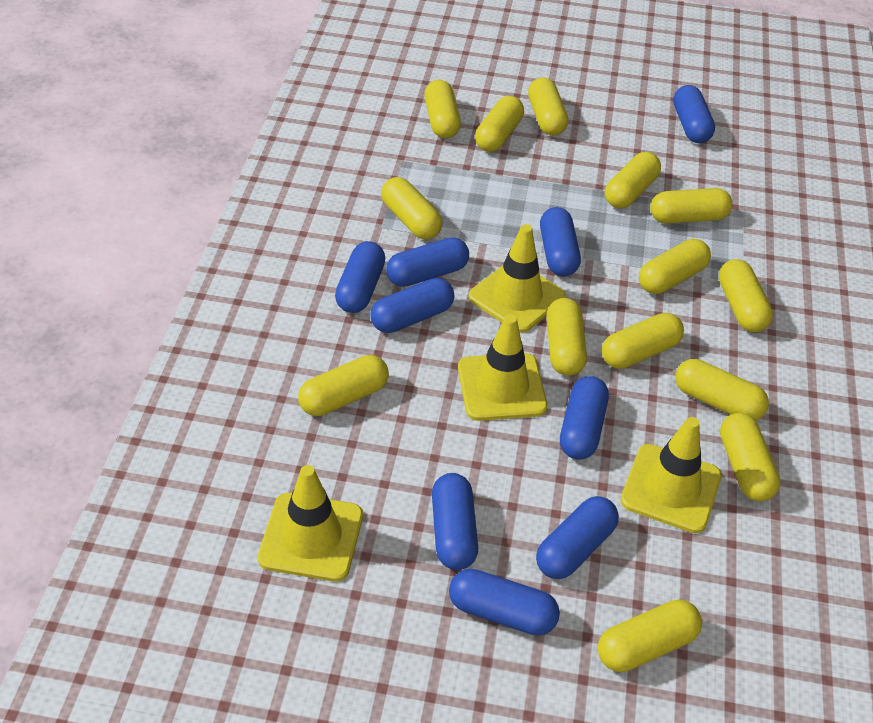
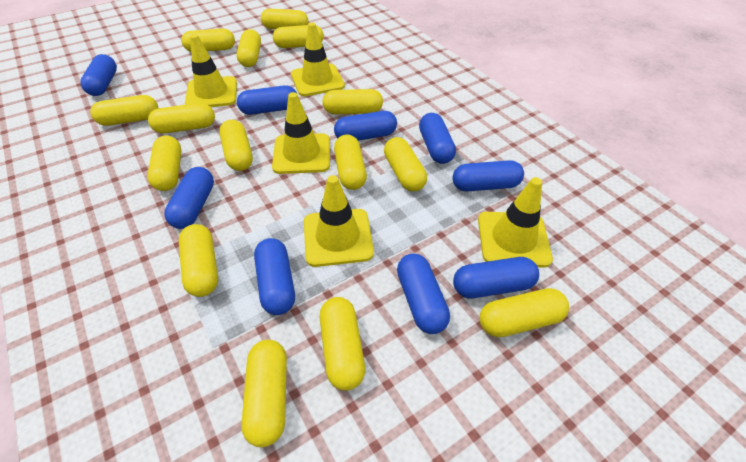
yellow capsule: [298,355,389,416] [381,177,442,239] [424,80,461,138] [475,96,524,152] [528,77,568,136] [547,298,587,376] [598,599,702,672] [602,313,684,369] [605,152,661,208] [639,239,711,294] [650,188,733,224] [675,359,769,420] [719,259,773,332] [720,413,780,502] = 14 -> [90,95,158,126] [147,136,182,191] [148,103,215,133] [179,224,218,297] [181,28,235,52] [219,120,253,171] [237,29,261,67] [242,340,287,447] [261,8,308,29] [273,25,324,48] [320,297,365,391] [322,89,383,114] [334,135,367,190] [384,137,427,192] [480,288,569,337] = 15
yellow traffic cone: [258,465,363,582] [458,314,548,421] [468,224,566,333] [620,417,722,533] = 4 -> [185,34,237,107] [272,92,330,174] [291,22,345,96] [304,175,374,267] [478,177,553,268] = 5

